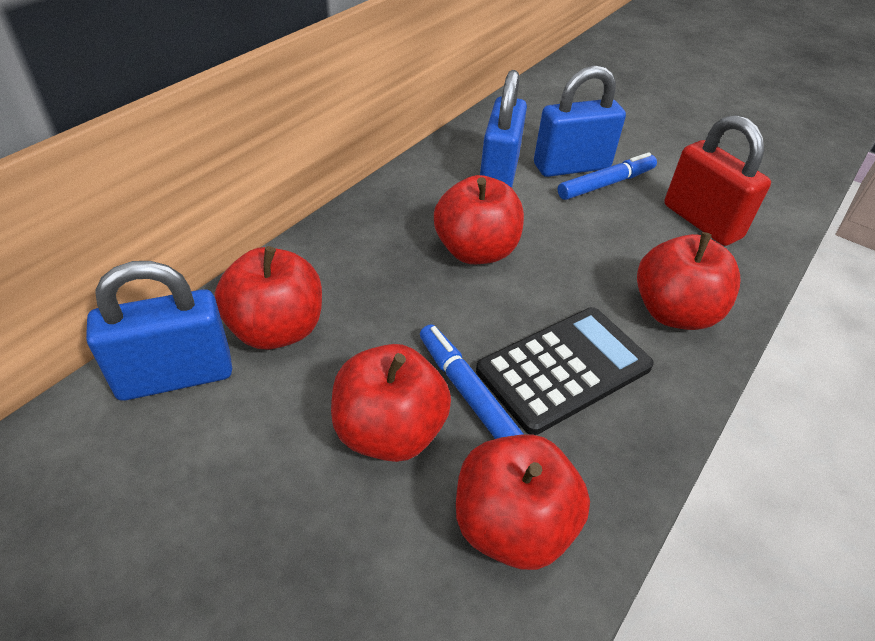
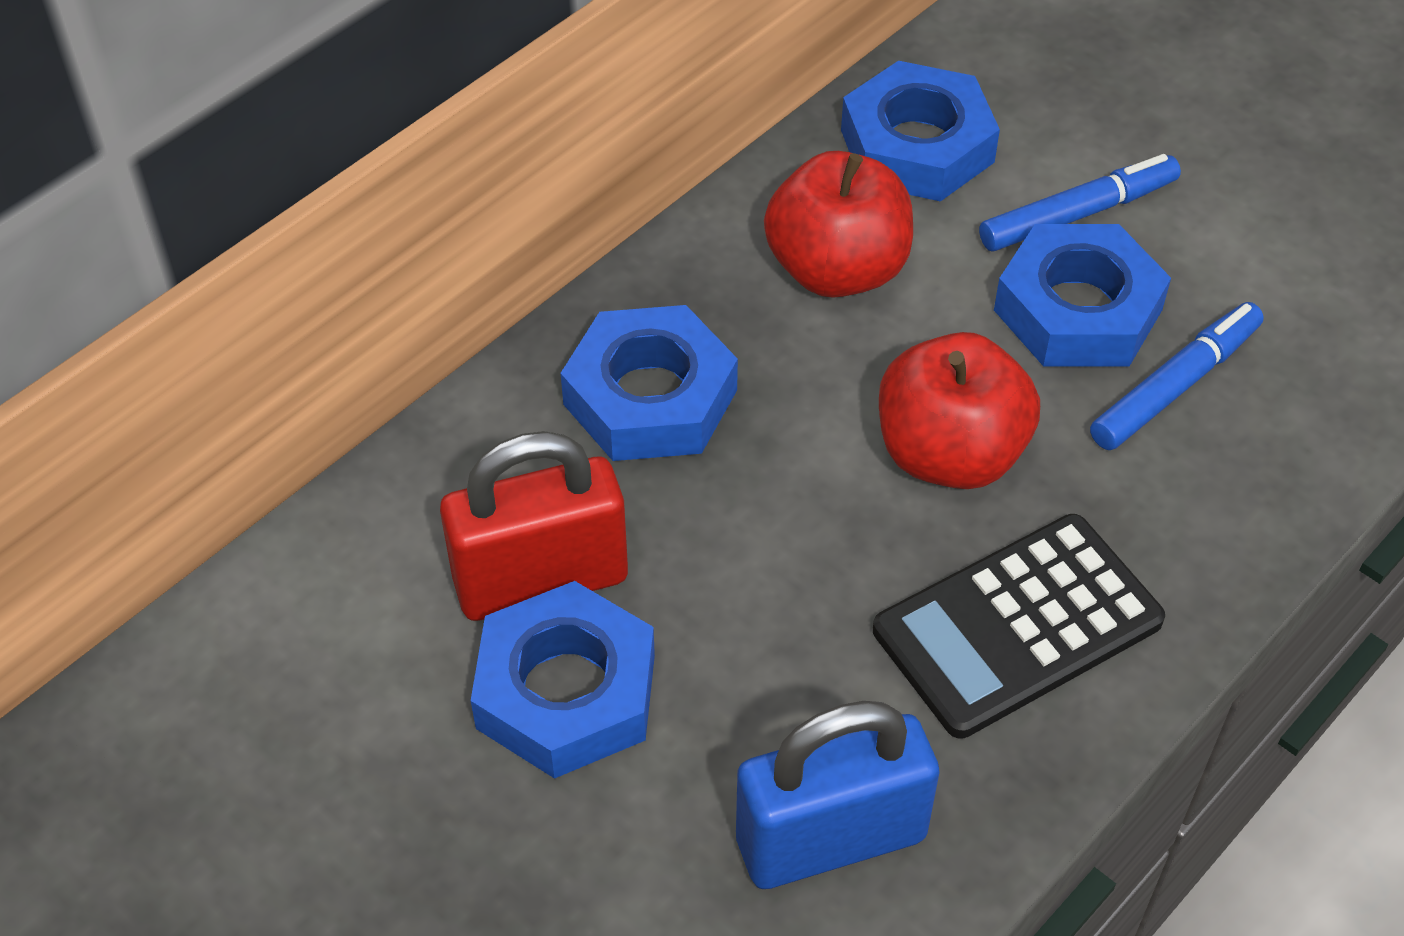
blue nut: none = 0 -> [471,581,655,779] [561,305,738,461] [841,61,1000,202] [994,224,1171,366] = 4
blue padlock: [86,261,232,401] [480,70,527,188] [534,65,626,177] = 3 -> [736,701,940,889] = 1
red apple: [215,246,322,350] [331,344,451,462] [434,175,524,264] [456,434,590,570] [637,232,740,330] = 5 -> [764,151,913,298] [879,332,1040,489] = 2

